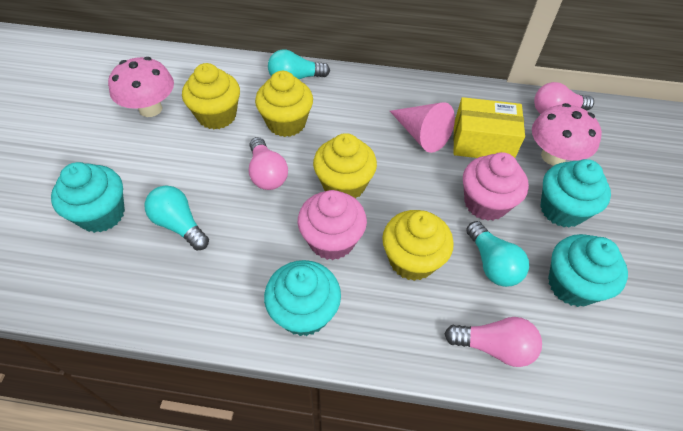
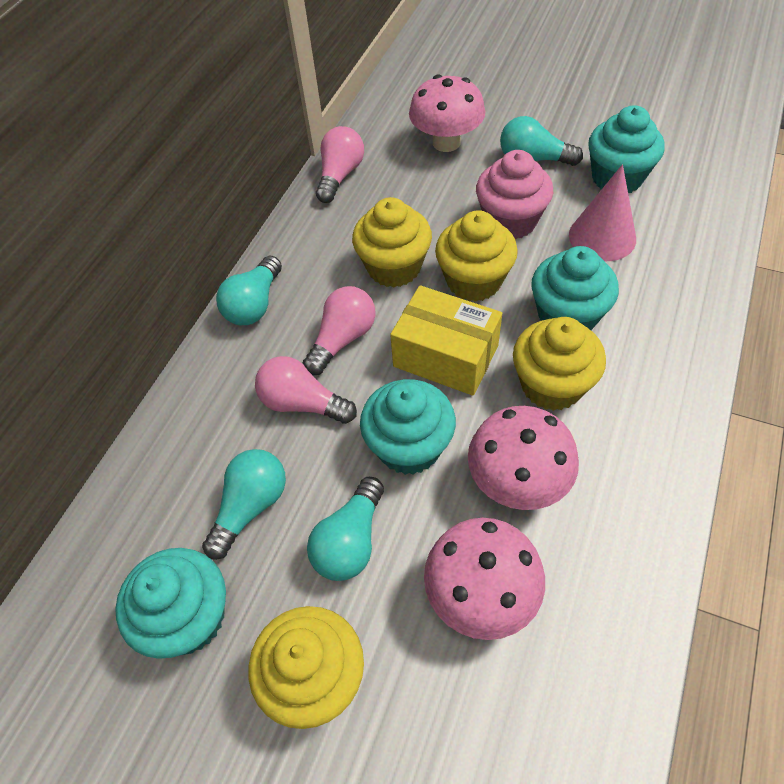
pink cupcake: [298,190,367,260] [463,152,529,221] = 2 -> [476,150,553,240] = 1
pink mushroom: [108,57,174,117] [532,103,602,166] = 2 -> [409,75,486,152] [424,518,545,640] [468,406,579,510] = 3
turquoise light bulb: [145,185,209,250] [268,49,330,79] [466,221,529,287] = 3 -> [202,449,286,560] [216,256,282,325] [307,477,384,581] [500,116,583,166] = 4

